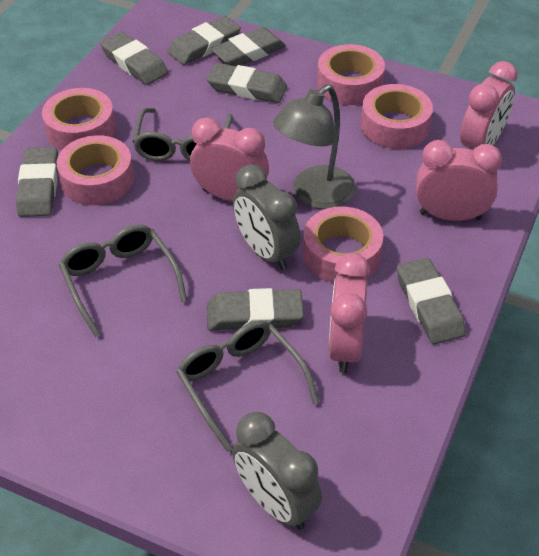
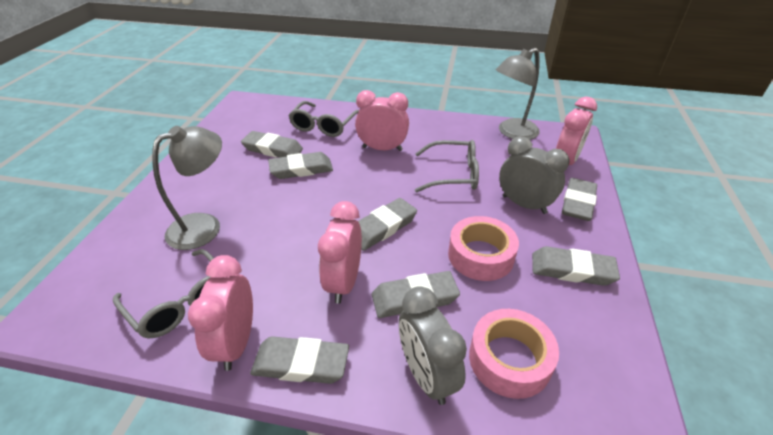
grey lamp: [273,84,356,209] = 1 -> [152,126,222,250] [496,48,540,140] = 2
pink tape: [42,88,116,150] [57,135,134,205] [303,206,383,283] [317,44,385,105] [361,84,433,149] = 5 -> [448,216,519,281] [469,309,559,399] = 2

